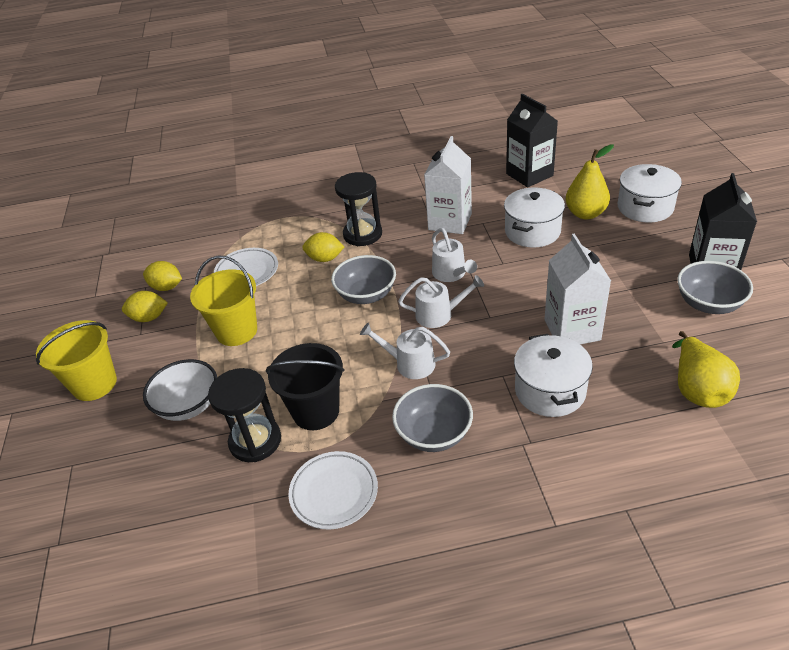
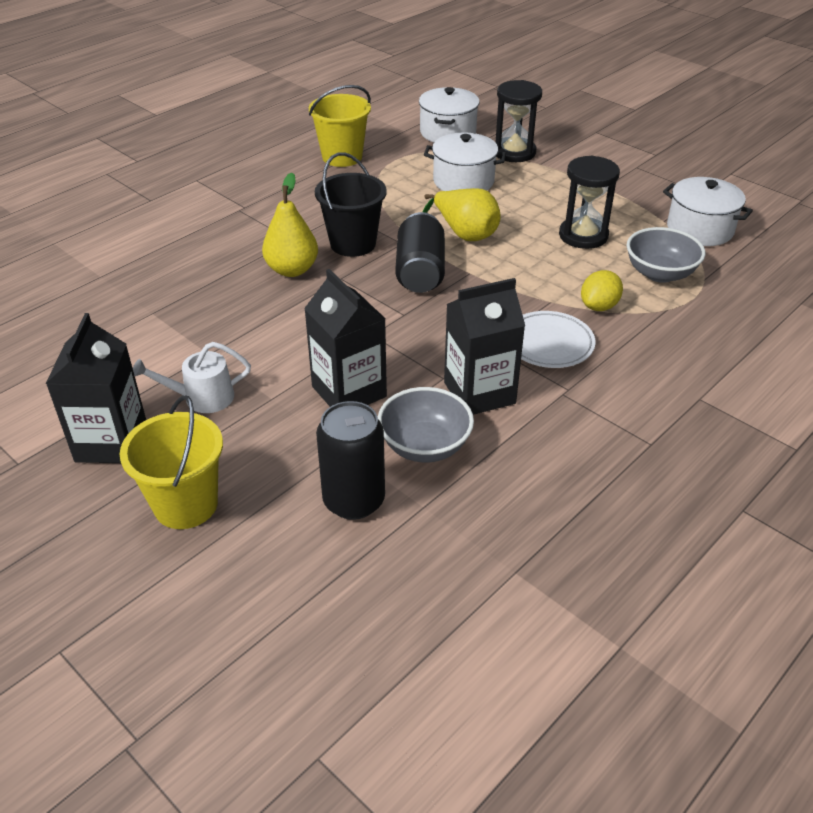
black can: none = 0 -> [316,401,385,520] [395,212,445,293] = 2
black carton: [506,94,558,188] [689,173,757,270] = 2 -> [46,313,146,463] [304,269,387,407] [444,278,525,415] = 3
grey bowl: [331,255,396,304] [392,384,473,452] [677,261,753,314] = 3 -> [378,387,474,462] [627,227,705,283] = 2
white bowl: [143,359,217,421] = 1 -> none = 0
white carton: [424,136,472,234] [545,234,611,344] = 2 -> none = 0
white plate: [214,248,278,286] [288,451,378,530] = 2 -> [521,311,596,368] = 1
white watering can: [360,323,450,379] [398,275,484,328] [432,228,477,282] = 3 -> [133,342,251,413] = 1
yellow lemon: [122,291,168,322] [143,261,182,291] [302,232,344,262] = 3 -> [581,270,623,311] = 1

